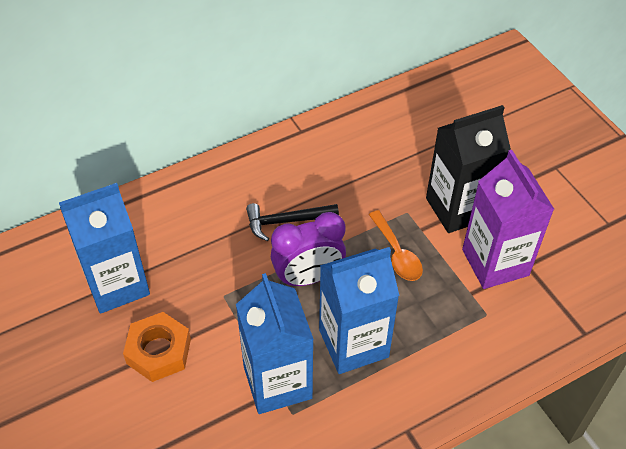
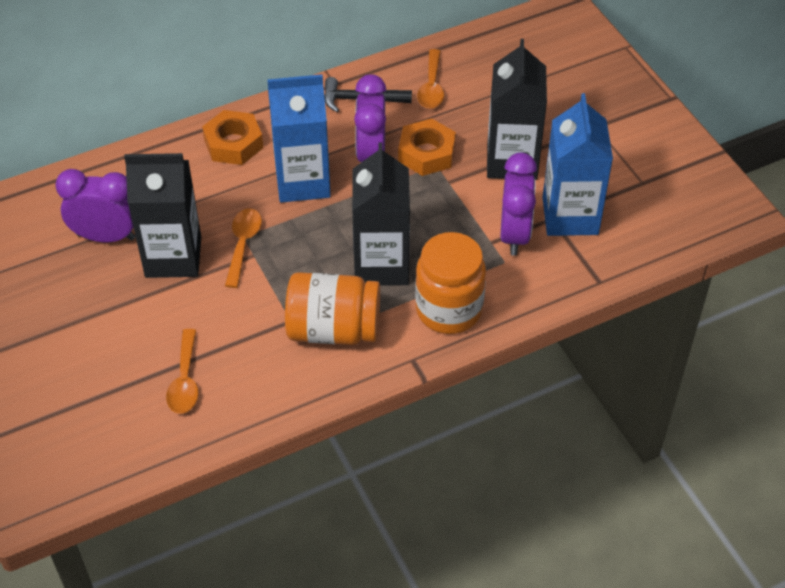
black carton: [426,105,511,233] = 1 -> [124,153,201,278] [352,142,410,286] [487,39,547,180] = 3
blue carton: [59,183,150,314] [236,273,314,414] [319,247,399,374] = 3 -> [267,74,331,203] [542,93,613,236] = 2
orange jar: none = 0 -> [285,272,380,345] [415,232,486,334] = 2
orange nut: [123,312,191,382] = 1 -> [202,110,263,165] [398,118,456,176] = 2
orange spoon: [369,210,423,281] = 1 -> [166,329,198,414] [225,208,262,288] [417,49,444,109] = 3
purple carton: [462,150,554,289] = 1 -> none = 0
purple clock: [271,212,346,286] = 1 -> [55,169,135,242] [354,74,386,162] [500,153,537,256] = 3

